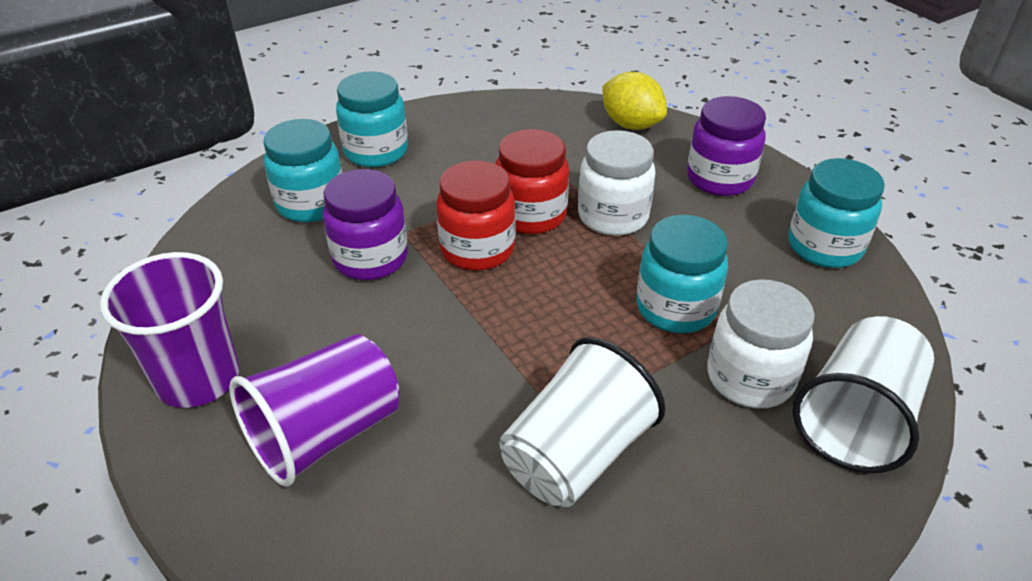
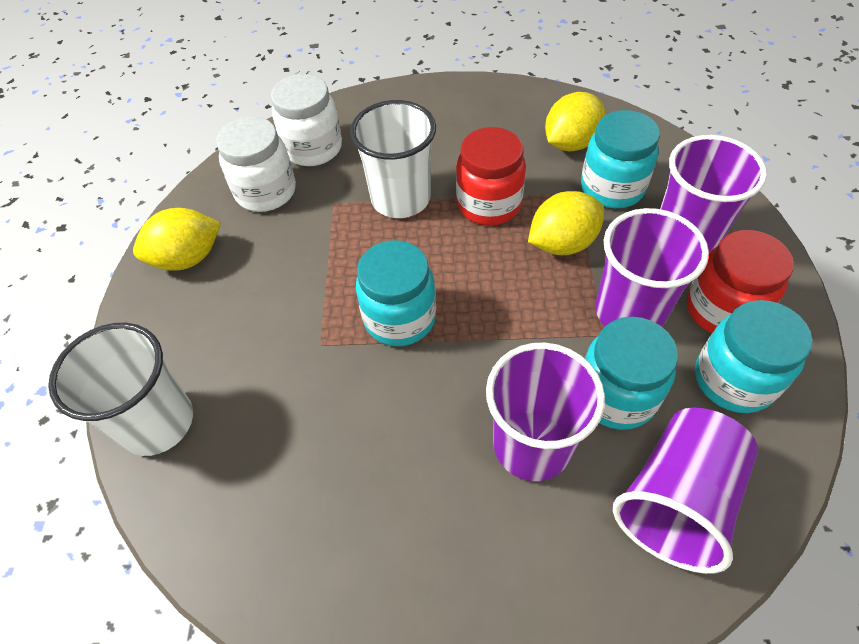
purple cup: [100,252,239,408] [229,334,399,487] = 2 -> [486,343,605,481] [595,208,709,327] [613,408,758,574] [660,135,767,253] = 4
purple jar: [323,169,408,280] [687,96,766,196] = 2 -> none = 0
yellow lemon: [602,72,667,130] = 1 -> [133,208,221,271] [528,191,604,255] [545,92,606,151] = 3

